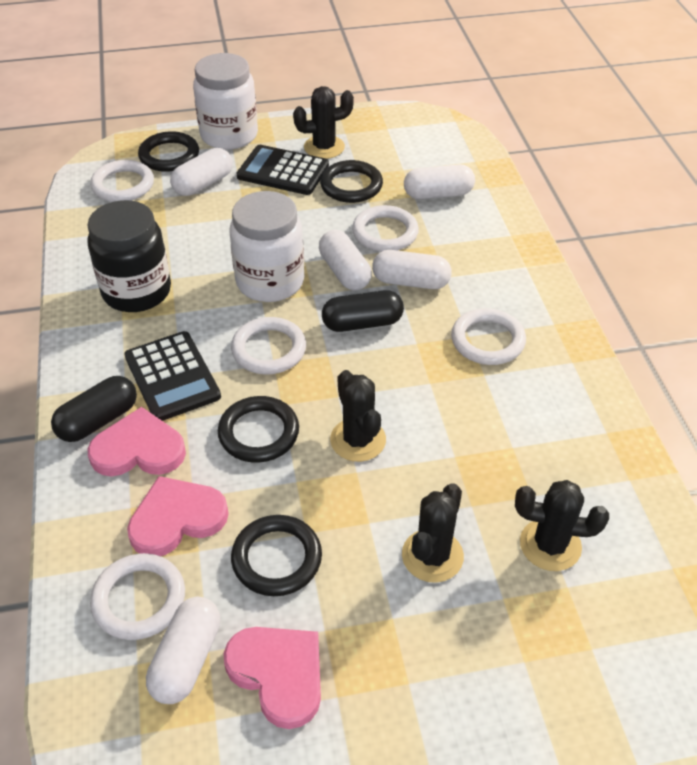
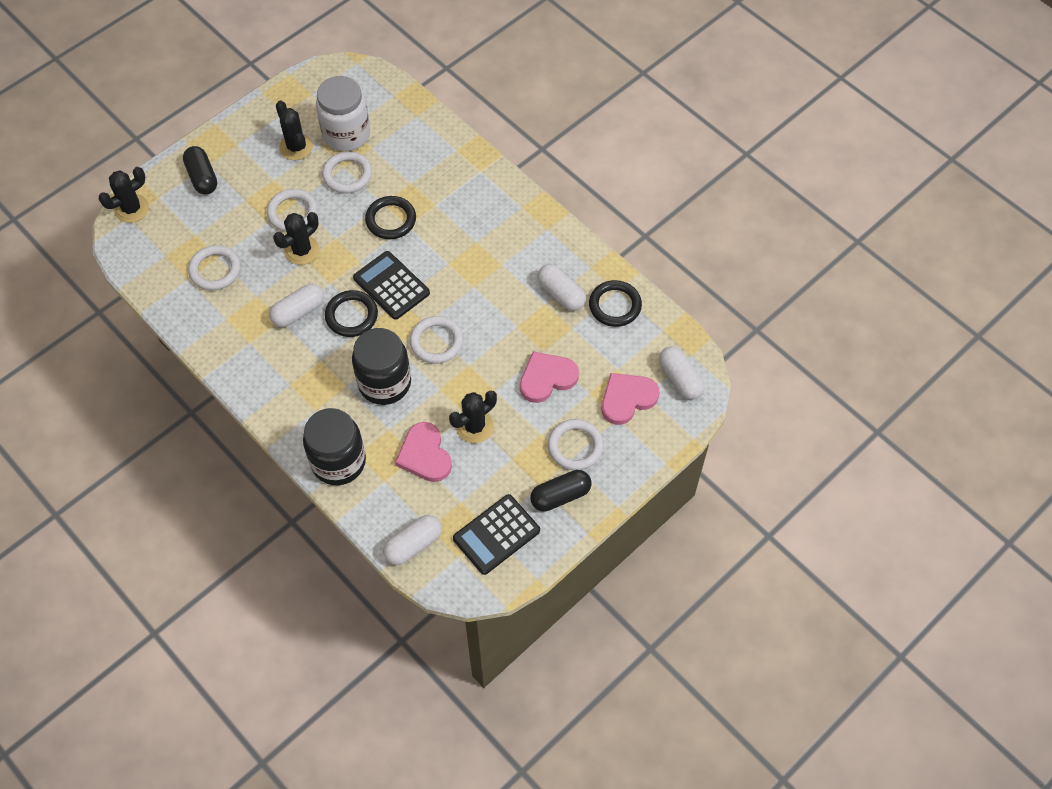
black jar: [87,200,171,312] = 1 -> [303,408,366,485] [352,328,411,405] = 2
black ring: [138,131,199,172] [218,396,299,463] [231,515,322,596] [320,160,383,203] = 4 -> [325,290,378,337] [365,196,416,239] [589,280,642,327] = 3
white capsule: [146,597,220,704] [170,148,233,196] [319,230,372,290] [372,250,452,289] [404,164,475,199] = 5 -> [269,284,324,327] [383,515,442,565] [537,264,586,311] [659,346,704,400] = 4
white jar: [193,53,258,150] [230,191,304,302] = 2 -> [316,76,370,151] = 1

